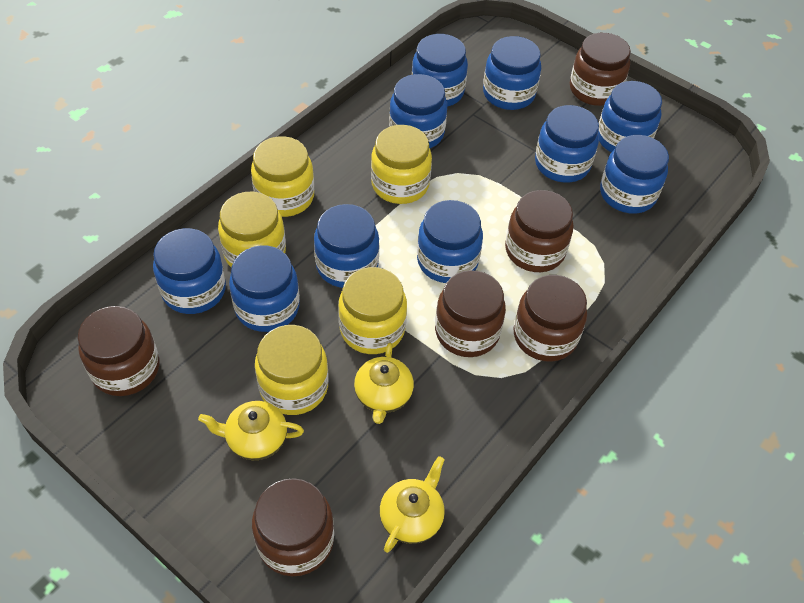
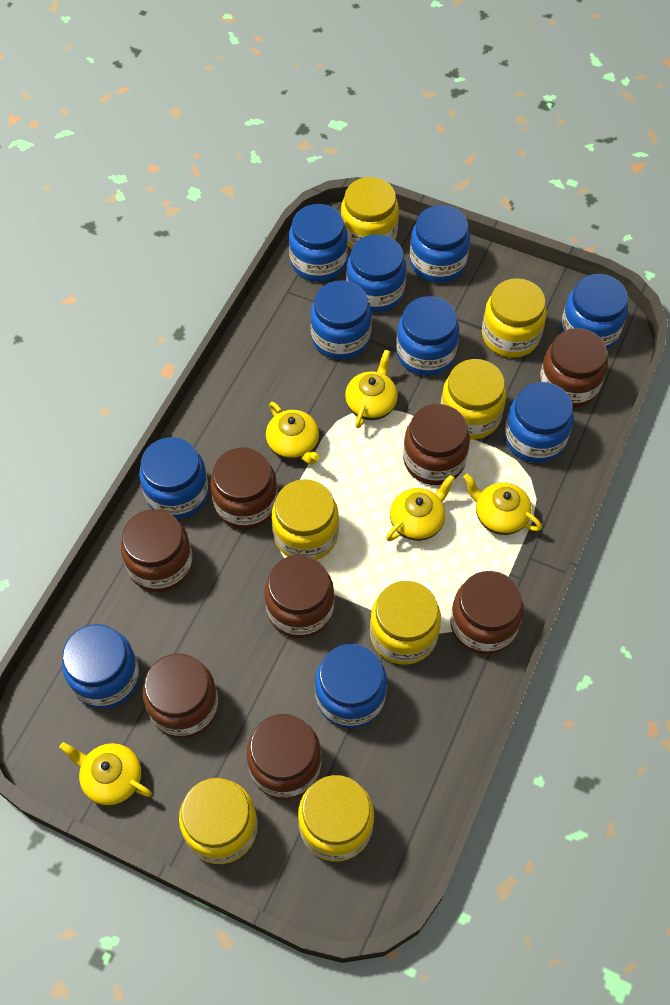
brown jar: [78,306,159,396] [252,478,334,576] [435,270,506,357] [505,190,574,272] [514,275,587,362] [570,33,631,106] = 6 -> [121,509,193,592] [143,654,219,738] [210,448,278,530] [247,714,321,799] [265,555,334,638] [403,404,470,485] [450,571,524,655] [539,328,608,408] = 8
yellow jar: [218,192,286,267] [251,136,314,217] [255,325,329,415] [338,267,407,354] [371,125,432,204] = 5 -> [179,778,258,864] [272,479,339,560] [298,775,374,861] [341,177,399,249] [370,581,441,665] [441,359,506,440] [482,278,547,358] = 7
yellow teapot: [198,401,304,460] [354,342,414,424] [380,456,445,553] = 3 -> [59,742,152,806] [266,402,319,464] [345,350,398,428] [386,475,455,541] [463,474,542,535] = 5

